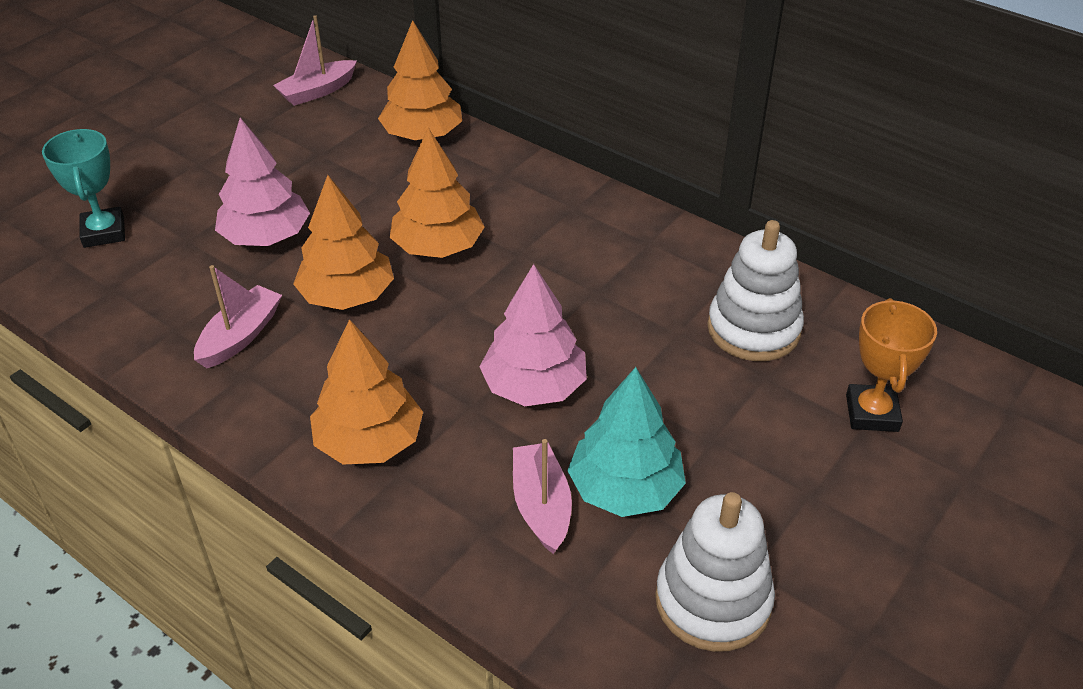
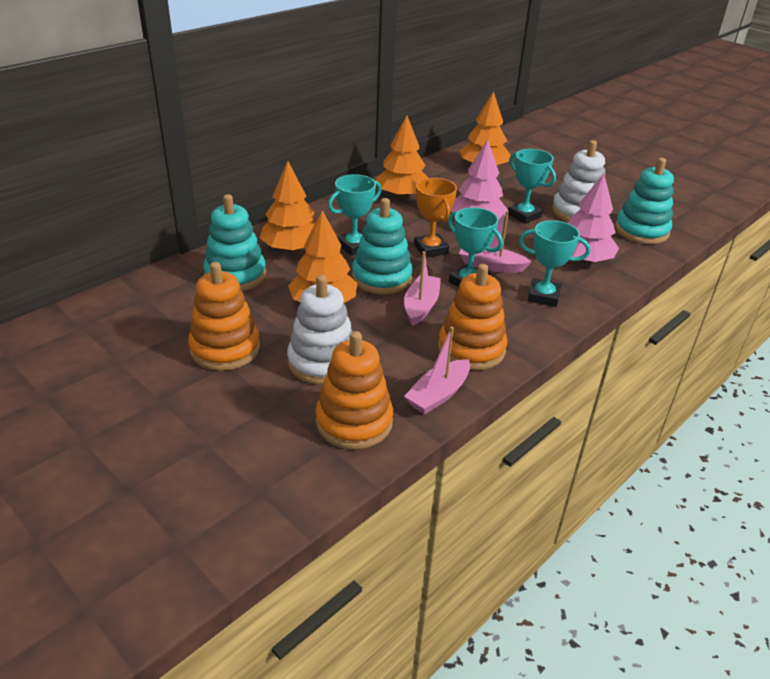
orange stacking toy: none = 0 -> [188,262,260,371] [315,331,393,449] [438,264,507,370] = 3
turquoise stacking toy: none = 0 -> [203,194,266,291] [352,198,413,294] [615,158,674,244] = 3
turquoise tree: [567,367,686,517] = 1 -> none = 0
turquoise trophy: [42,129,125,248] = 1 -> [328,174,382,256] [448,207,503,287] [508,149,556,224] [519,220,590,307] = 4

